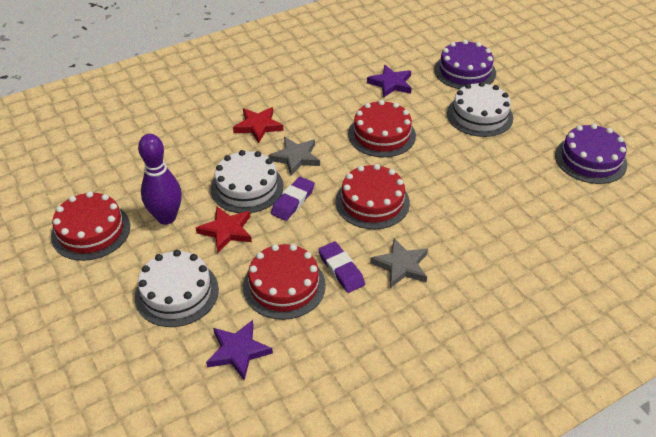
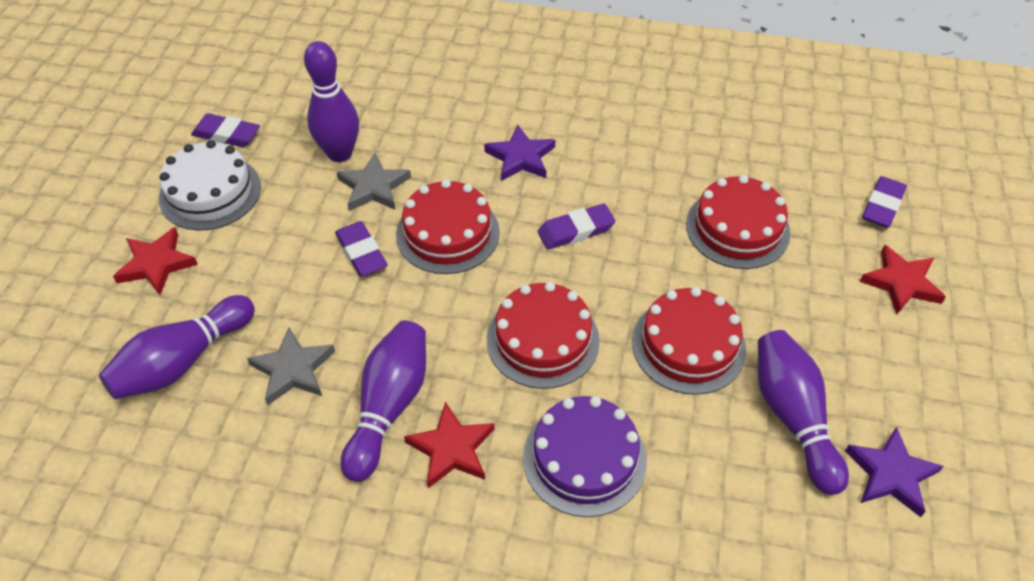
purple bowling pin: [138,134,182,225] = 1 -> [99,295,255,399] [304,41,359,162] [341,321,426,482] [758,330,849,495] = 4
purple cake: [434,40,496,89] [555,124,627,184] = 2 -> [523,396,647,517] = 1
purple eraser: [271,177,315,221] [318,241,365,293] = 2 -> [191,113,260,147] [335,221,388,277] [538,204,615,250] [862,176,907,228] = 4
red star: [196,207,252,253] [233,107,283,143] = 2 -> [113,227,198,295] [404,402,494,488] [859,245,946,314] = 3
white cake: [135,250,219,327] [210,150,284,213] [447,82,513,137] = 3 -> [159,140,261,230] = 1

